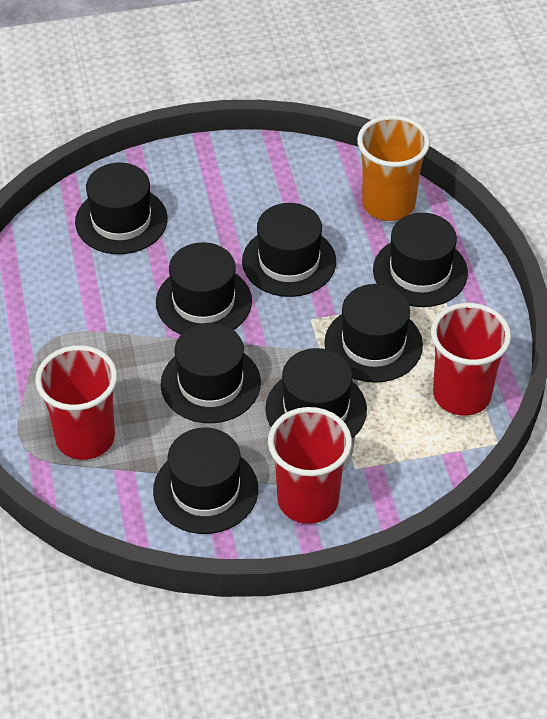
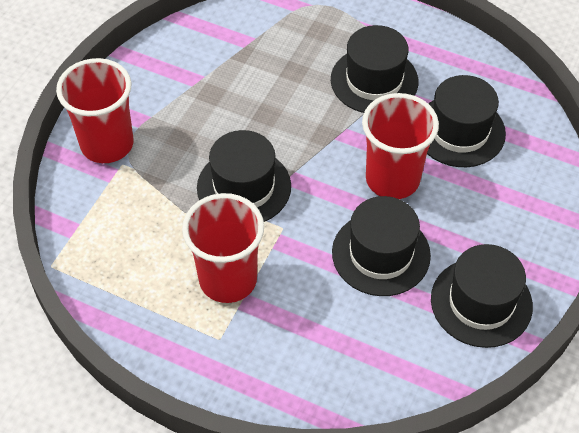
black hat: [75,163,168,254] [153,428,258,534] [156,242,252,334] [161,323,261,423] [242,203,336,297] [265,348,367,438] [324,284,423,383] [373,213,468,307] = 8 -> [197,130,291,222] [331,25,418,113] [332,196,431,296] [427,75,506,167] [431,244,533,348] = 5
orange cup: [357,115,430,221] = 1 -> none = 0

